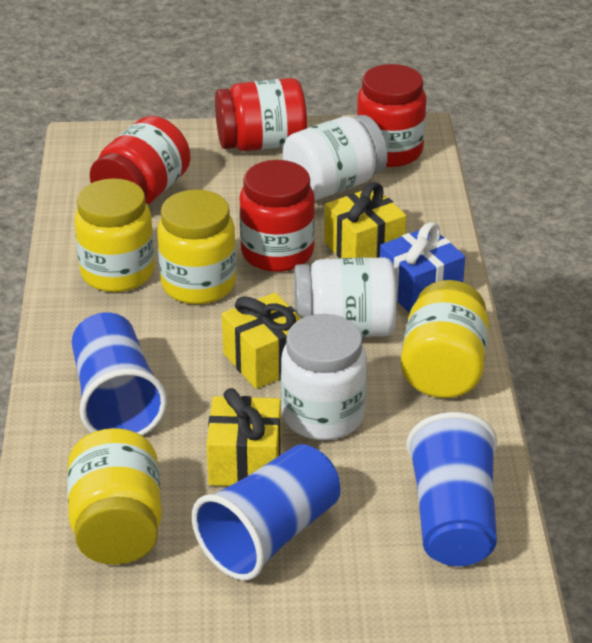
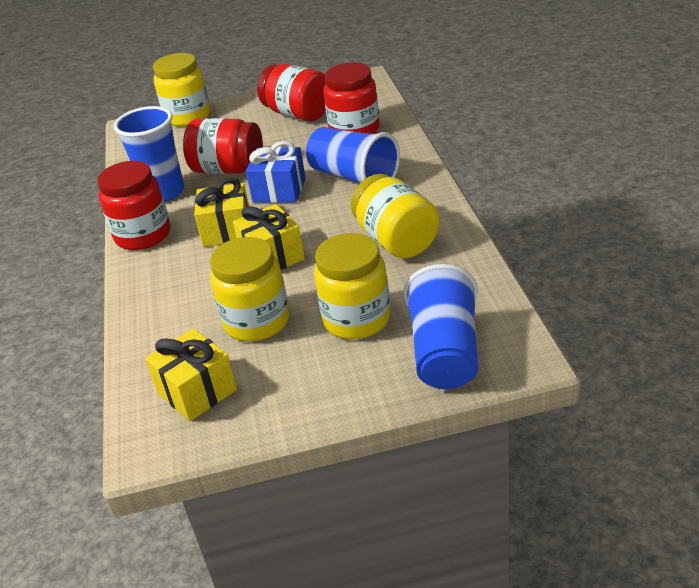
white jar: [281,314,367,440] [283,115,388,201] [294,257,397,337] = 3 -> none = 0

